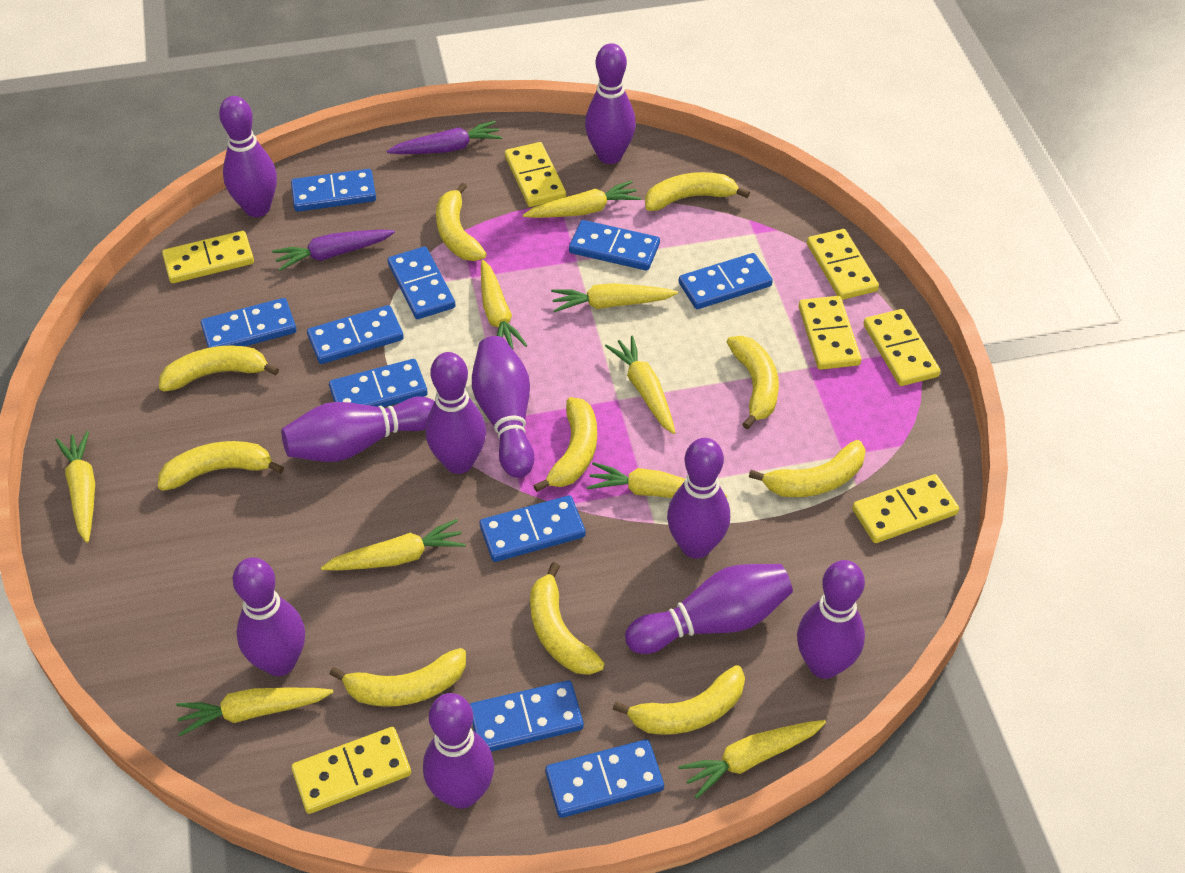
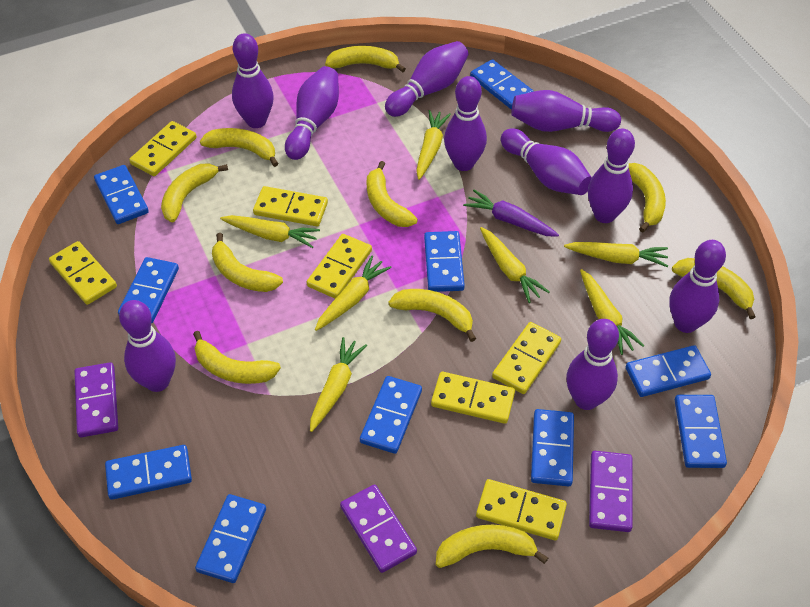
purple carrot: [272,230,395,271] [387,121,502,154] = 2 -> [463,190,559,237] = 1
purple domino: none = 0 -> [74,362,118,437] [340,484,417,573] [589,451,633,532] = 3
yellow carrot: [55,431,95,543] [176,688,334,737] [321,519,466,570] [481,260,527,349] [523,180,641,218] [551,283,678,312] [587,462,727,498] [605,336,676,434] [678,720,826,799] = 9 -> [220,215,320,248] [310,337,367,432] [315,256,392,331] [416,110,451,180] [480,227,550,303] [564,242,668,267] [580,269,644,355] = 7

